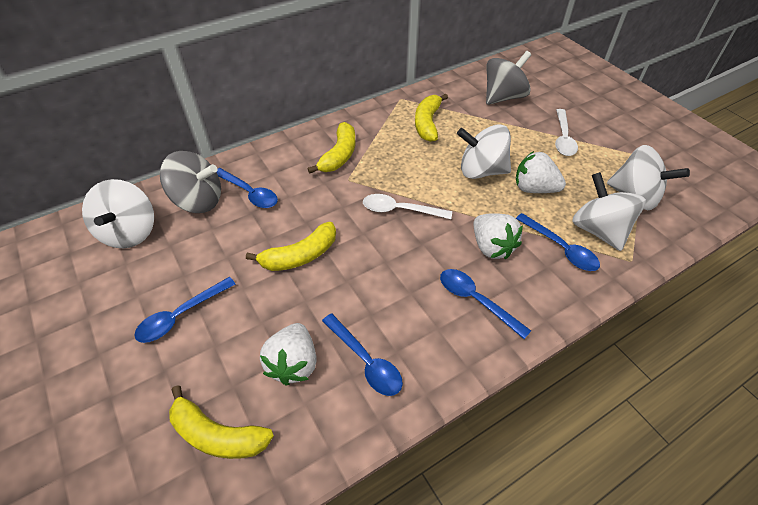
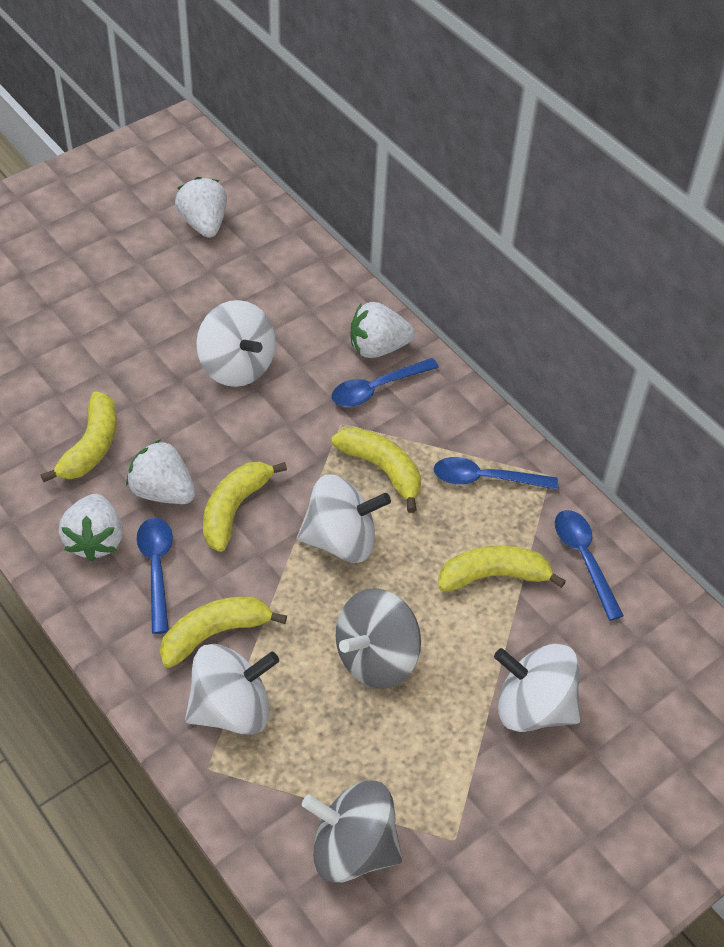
blue spoon: [134,277,235,343] [217,168,278,208] [322,314,403,396] [440,269,531,339] [516,213,600,271] = 5 -> [136,518,173,634] [332,358,439,407] [433,457,558,490] [555,510,624,621] = 4
white spoon: [363,194,452,219] [555,109,578,156] = 2 -> none = 0
white strawberry: [260,323,317,385] [474,213,523,259] [516,151,566,193] = 3 -> [59,494,123,561] [126,439,196,504] [175,177,227,238] [351,302,415,358] = 4
yellow banana: [169,385,274,459] [246,222,336,271] [307,122,356,174] [415,93,448,142] = 4 -> [41,391,117,482] [160,596,287,668] [203,461,287,552] [331,427,421,513] [438,545,566,592] = 5

